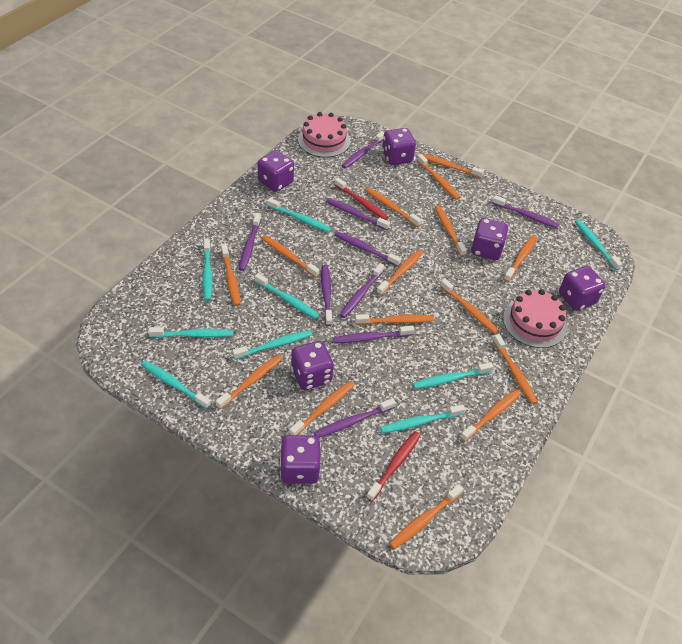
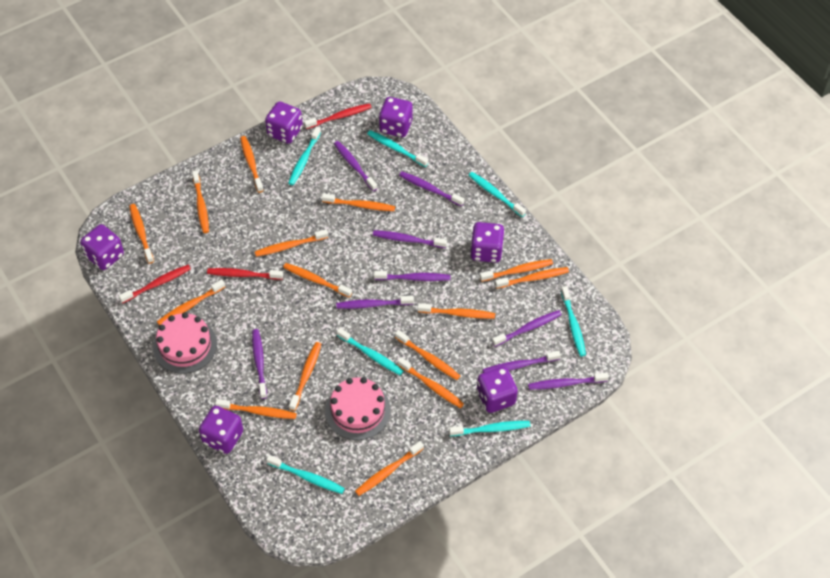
red toothbrush: [334,178,388,220] [366,431,421,501] = 2 -> [119,265,191,304] [207,268,283,280] [304,103,372,129] = 3
turquoise toothbrush: [141,360,211,409] [148,327,233,338] [202,239,212,301] [232,330,312,360] [255,273,319,319] [267,198,332,232] [380,404,465,433] [413,362,494,389] [575,220,622,270] = 9 -> [266,455,345,494] [288,127,321,185] [337,328,403,375] [367,130,428,167] [449,421,531,436] [469,172,526,217] [561,286,586,356] = 7

